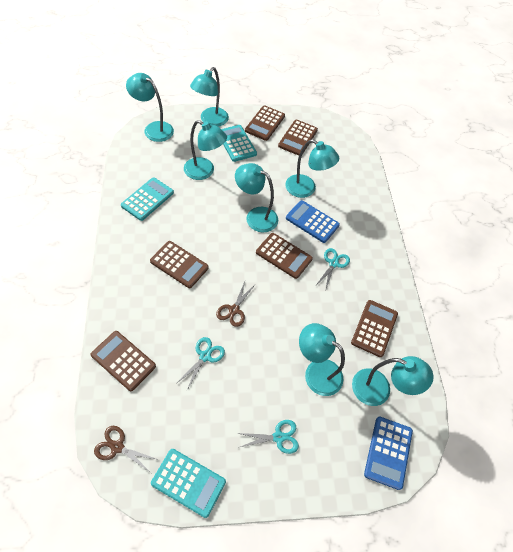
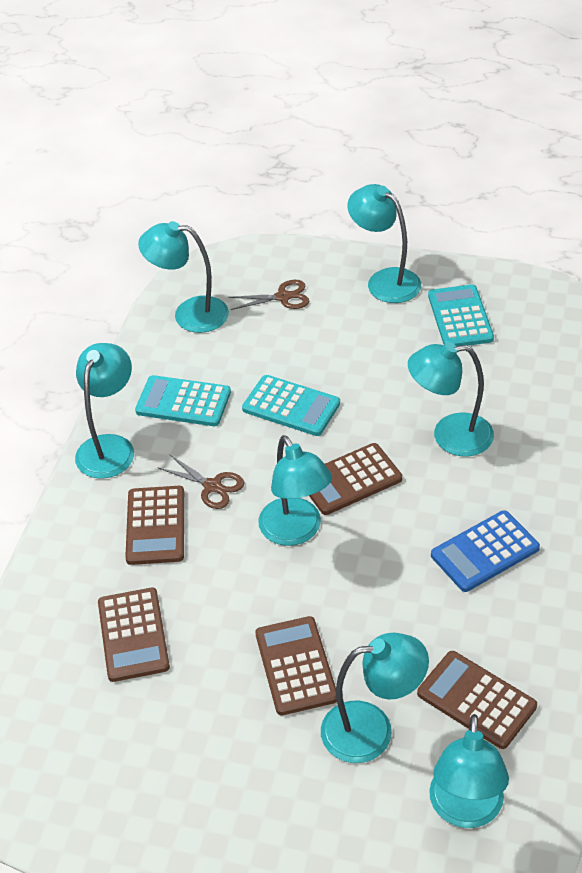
blue calculator: [286,200,340,243] [364,417,413,490] = 2 -> [431,510,540,592] = 1
brown calculator: [91,331,156,391] [150,241,209,288] [245,105,285,141] [256,233,313,279] [278,120,318,156] [351,300,398,357] = 6 -> [98,588,170,682] [125,486,184,565] [255,616,337,715] [309,443,402,515] [417,651,537,749] = 5
turquoise scissors: [177,337,225,390] [238,420,299,454] [316,248,350,289] = 3 -> none = 0

